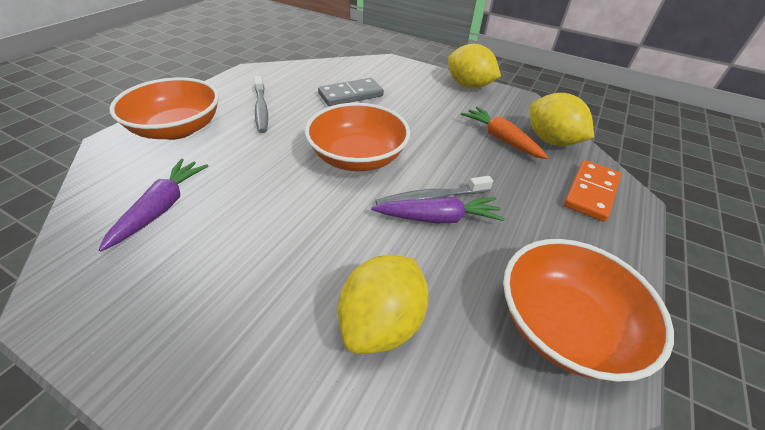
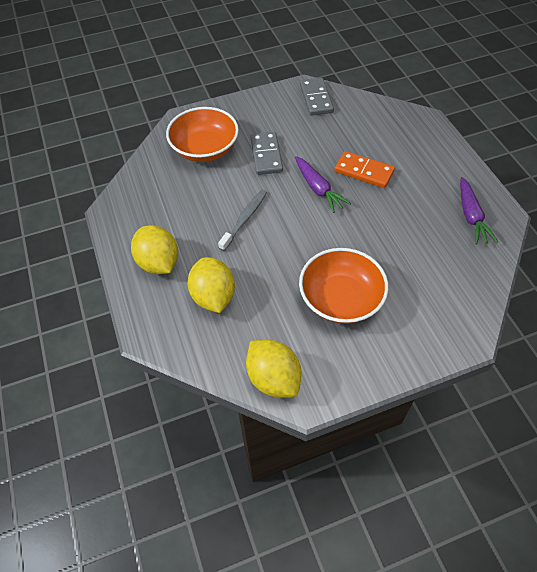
grey domino: [318,78,384,106] = 1 -> [251,132,283,175] [300,78,334,116] = 2
grey toothbrush: [255,76,268,133] [375,176,493,205] = 2 -> [218,189,267,251] = 1
orange bowl: [110,77,219,140] [305,103,410,171] [503,239,674,382] = 3 -> [166,107,239,162] [299,248,388,324] = 2
orange carrot: [461,107,549,159] = 1 -> none = 0

